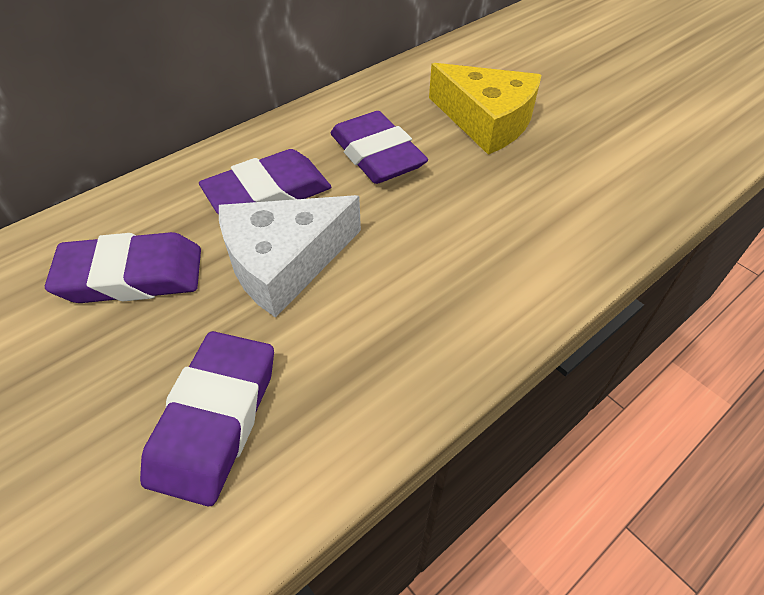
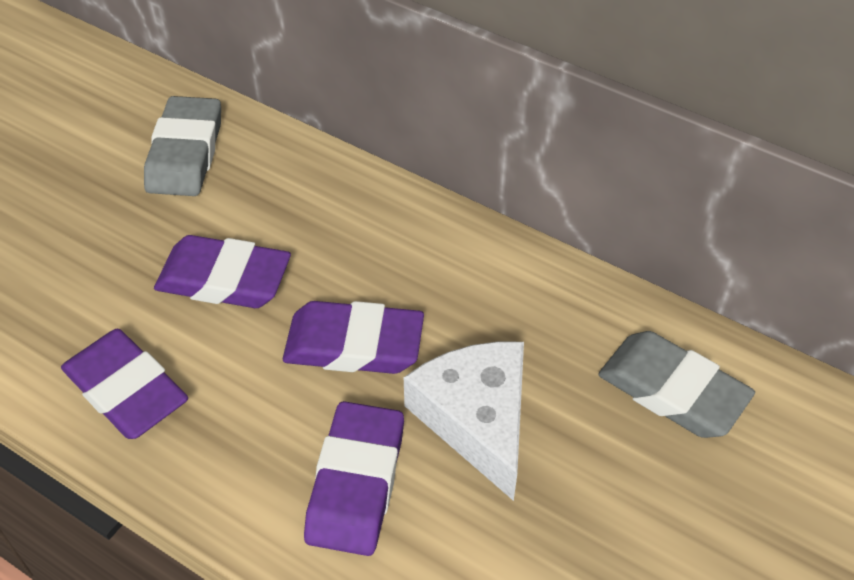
grey eraser: none = 0 -> [144,96,221,196] [598,331,755,438] = 2
yellow cheese: [429,63,541,155] = 1 -> none = 0

